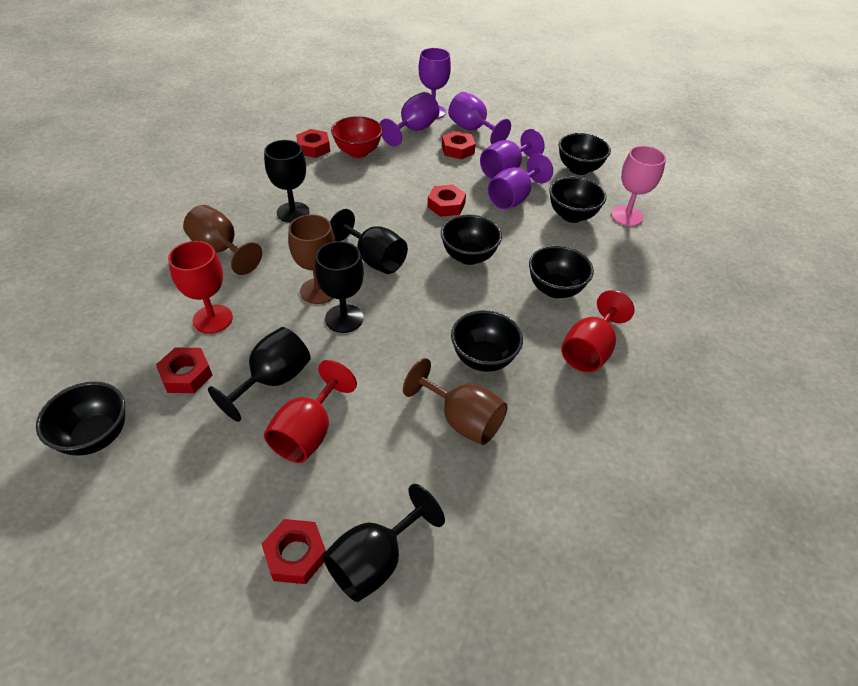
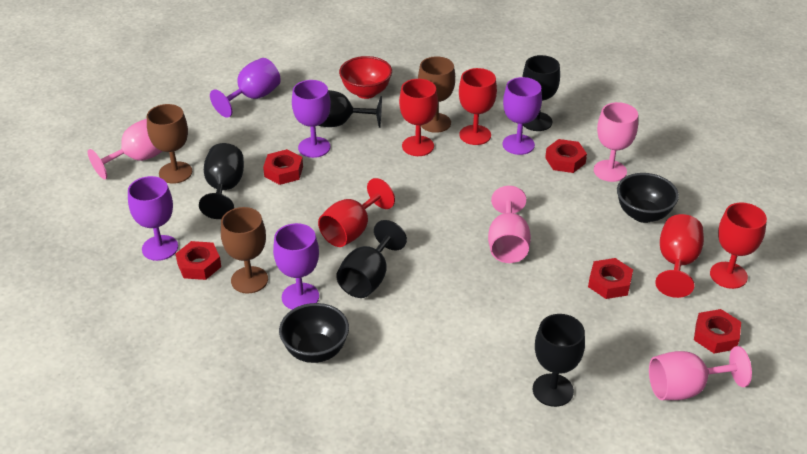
black bowl: [36,381,125,456] [441,215,502,265] [451,310,523,372] [529,245,594,298] [549,177,606,223] [559,133,611,175] = 6 -> [279,303,349,363] [617,173,679,223] = 2
pink goblet: [611,146,666,226] = 1 -> [88,119,162,180] [488,186,531,263] [594,102,638,182] [649,346,752,400] = 4
red goblet: [168,241,233,334] [264,360,357,463] [561,290,635,373] = 3 -> [318,178,395,247] [399,79,438,156] [459,68,497,145] [655,214,704,298] [710,203,767,289] = 5

